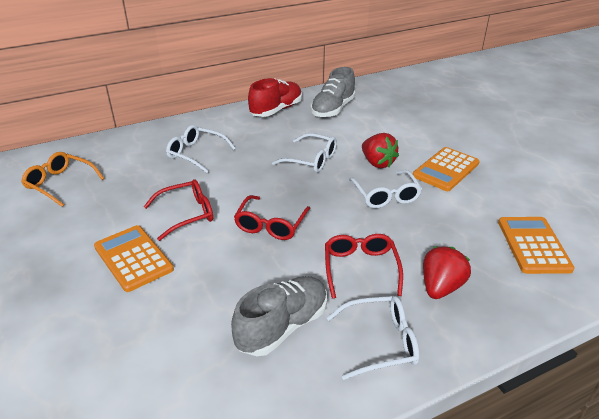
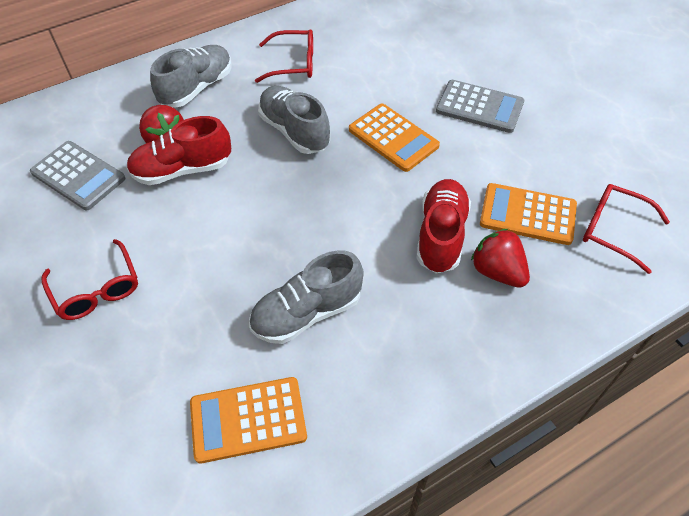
grey calculator: none = 0 -> [30,141,126,210] [436,80,524,133] = 2
grey shoe: [231,276,327,356] [311,67,355,118] = 2 -> [150,45,232,107] [249,250,364,344] [258,86,330,154] = 3
orange glasses: [21,152,104,207] = 1 -> none = 0
red shoe: [248,78,302,117] = 1 -> [126,116,231,185] [416,179,471,273] = 2
white glasses: [166,125,236,173] [272,133,337,173] [327,296,419,380] [349,170,422,208] = 4 -> none = 0

